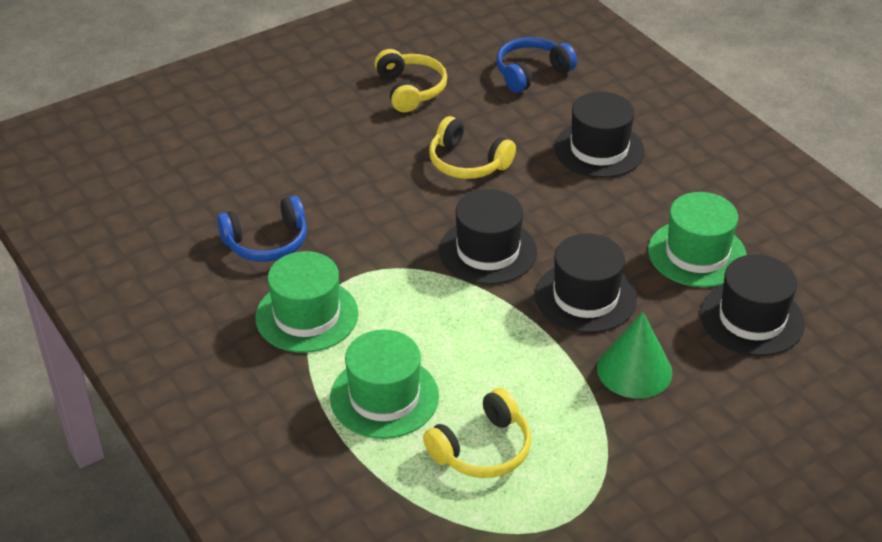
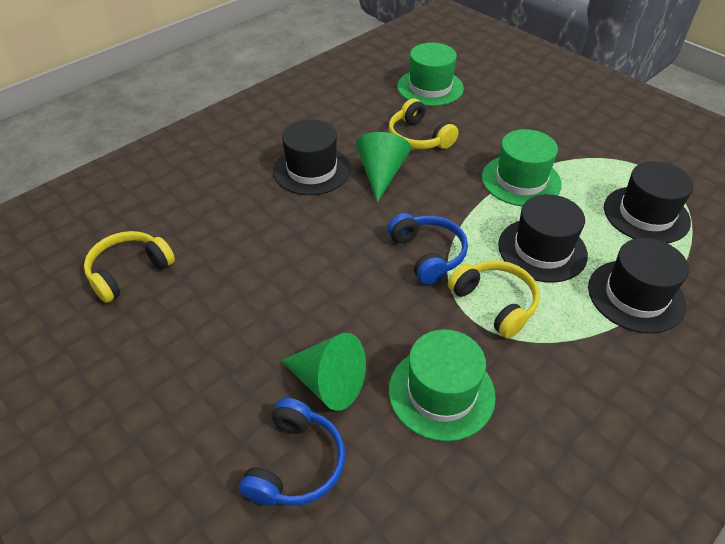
green cone: [597,312,673,398] = 1 -> [281,333,366,411] [356,132,411,202] = 2

